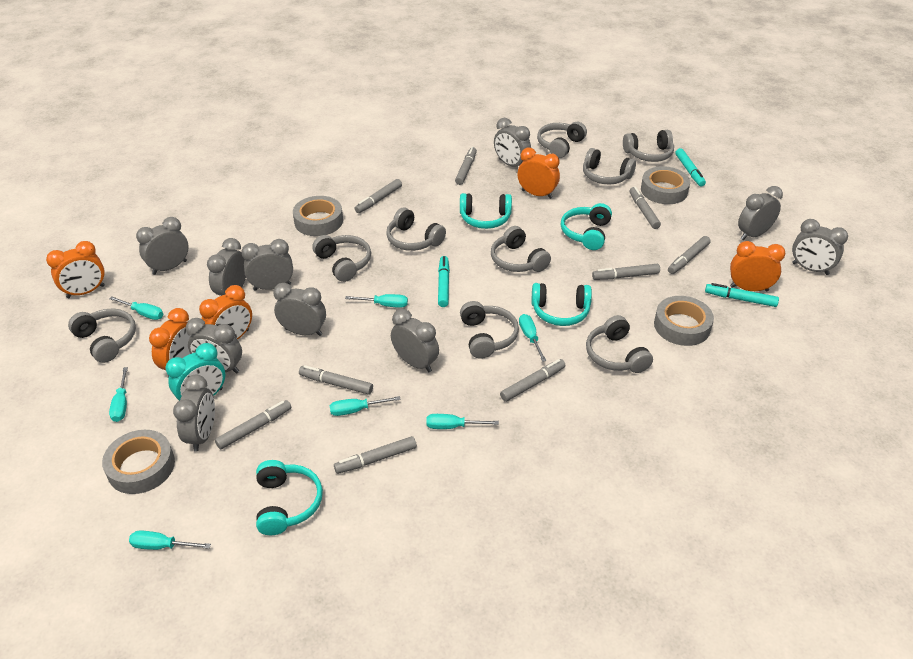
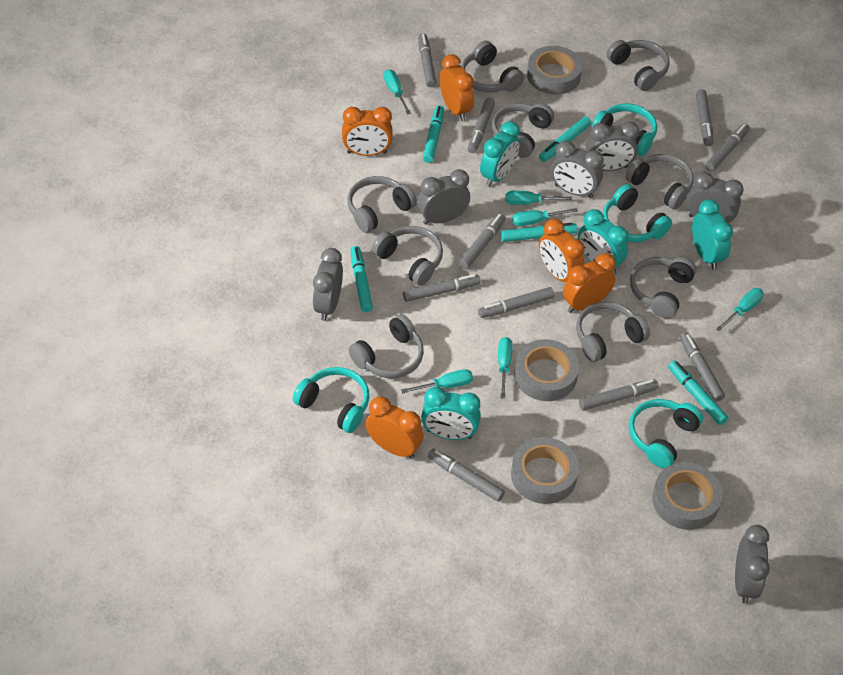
grey clock: [136,217,188,275] [173,375,215,452] [186,318,242,374] [207,238,246,296] [241,239,293,291] [273,283,326,336] [391,309,439,372] [494,118,531,167] [738,186,783,240] [792,219,848,275] = 10 -> [313,248,343,321] [418,169,470,225] [551,141,604,198] [586,121,639,171] [687,172,744,223] [735,525,770,604] = 6
grey marker: [215,400,291,449] [299,365,373,395] [334,436,417,474] [355,179,402,213] [455,147,477,185] [500,359,565,402] [592,264,660,280] [629,187,661,229] [668,236,711,274] = 9 -> [403,274,481,302] [418,33,437,87] [428,449,505,502] [459,213,506,269] [468,98,495,153] [478,287,554,318] [579,379,659,410] [680,333,725,402] [696,89,713,146] [705,123,750,172] = 10
turquoise clock: [166,343,225,401] = 1 -> [421,387,481,440] [480,121,520,187] [578,209,628,274] [692,199,733,270] = 4
turquoise marker: [438,256,450,307] [675,148,706,187] [705,283,779,307] = 3 -> [350,246,373,312] [423,105,444,163] [501,223,577,242] [539,116,591,162] [668,360,728,425] = 5
turquoise screwdriver: [109,296,163,320] [109,367,128,422] [129,530,211,550] [329,396,401,416] [345,294,408,308] [426,414,499,429] [519,314,546,362] = 7 -> [384,69,411,115] [401,369,473,394] [498,337,513,399] [505,191,572,205] [512,208,578,226] [716,288,764,331] = 6

